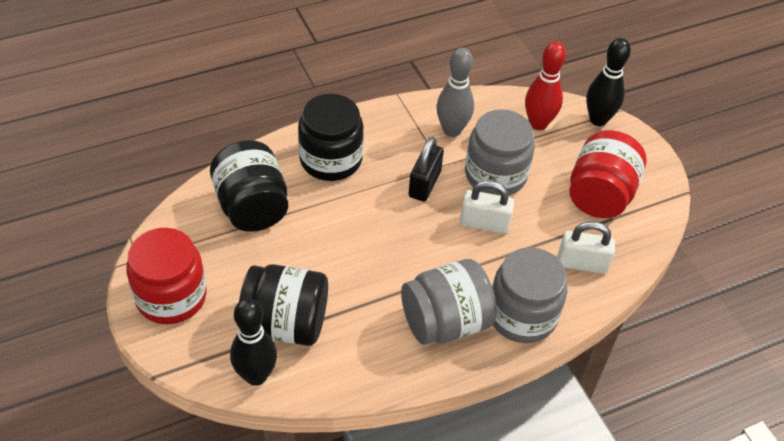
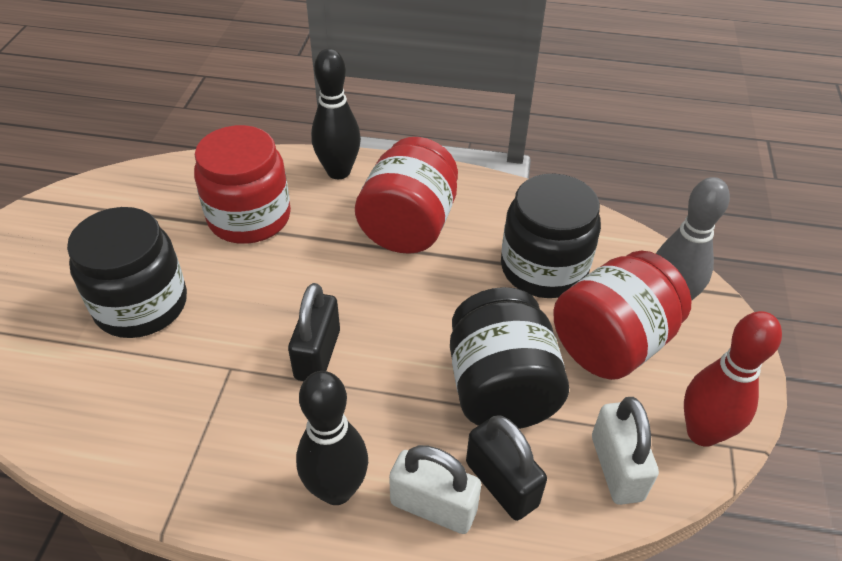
black padlock: [408,137,444,202] = 1 -> [288,283,340,381] [466,415,547,521] = 2
grey jar: [401,259,497,345] [465,109,535,196] [492,247,567,343] = 3 -> none = 0
red jar: [126,228,207,324] [569,130,647,218] = 2 -> [194,125,291,244] [355,137,458,254] [553,251,692,380] = 3

